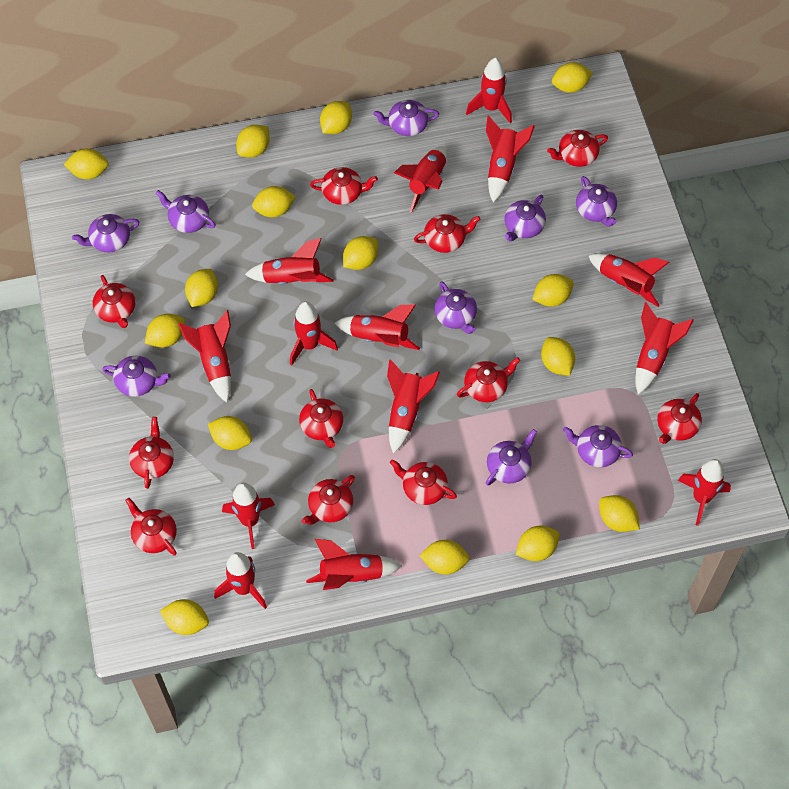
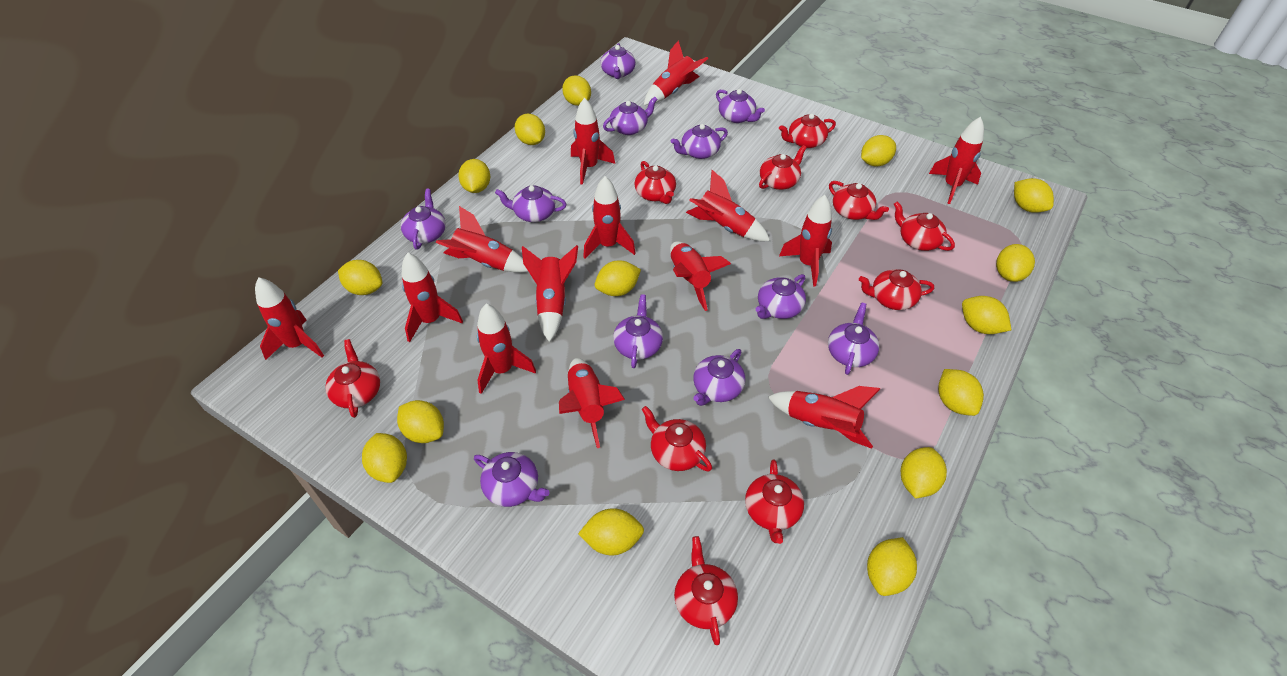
purple teapot: [72,214,139,253] [102,356,171,397] [156,190,216,233] [373,100,439,136] [434,281,477,334] [486,429,537,486] [505,195,546,241] [563,425,633,467] [576,176,617,227] = 9 -> [401,189,446,250] [474,452,550,507] [495,185,566,222] [600,43,636,79] [603,97,658,135] [613,294,663,368] [671,124,728,159] [693,349,745,406] [716,89,765,123] [756,274,806,319] [828,303,879,375] = 11
red teapot: [93,275,135,328] [125,498,177,556] [129,417,174,489] [299,389,343,448] [302,475,355,525] [310,167,378,205] [390,459,457,505] [414,214,481,253] [457,357,520,402] [547,130,608,167] [657,393,702,444] = 11 -> [325,339,380,418] [635,161,676,204] [641,406,712,471] [674,536,738,645] [745,460,804,544] [759,145,807,190] [779,114,836,148] [829,181,889,220] [859,269,934,310] [894,201,955,251] = 10

